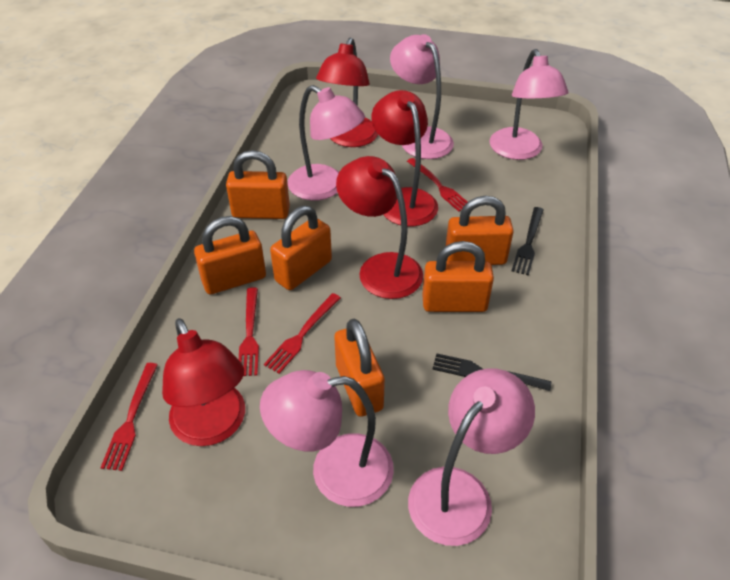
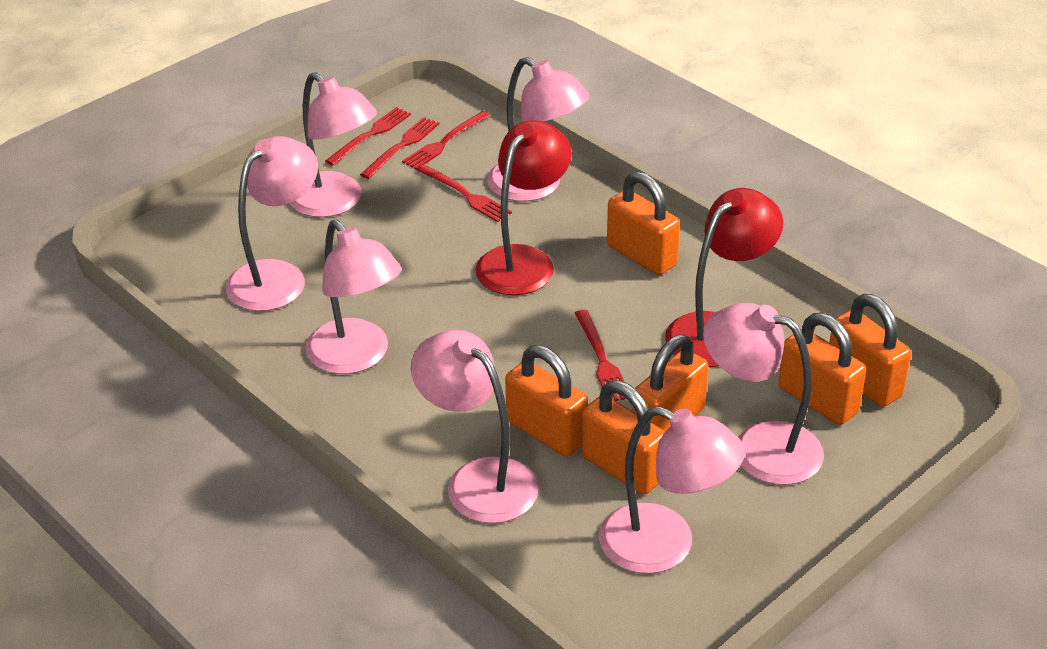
black fork: [432,353,551,391] [512,207,544,276] = 2 -> none = 0
pink lamp: [260,370,394,507] [288,85,365,201] [390,34,454,159] [408,369,535,546] [490,49,568,160] = 5 -> [226,136,318,311] [290,72,377,217] [305,220,402,374] [411,330,539,523] [487,57,590,202] [599,406,745,574] [703,303,824,485] = 7
red fork: [100,363,158,471] [239,287,259,376] [264,293,341,374] [407,158,468,212] = 4 -> [325,107,411,165] [360,117,439,179] [402,111,490,170] [417,164,512,222] [575,310,625,401] = 5
red lamp: [162,318,245,446] [316,38,378,147] [336,156,423,299] [371,90,438,227] = 4 -> [475,120,572,295] [665,188,783,367] = 2

